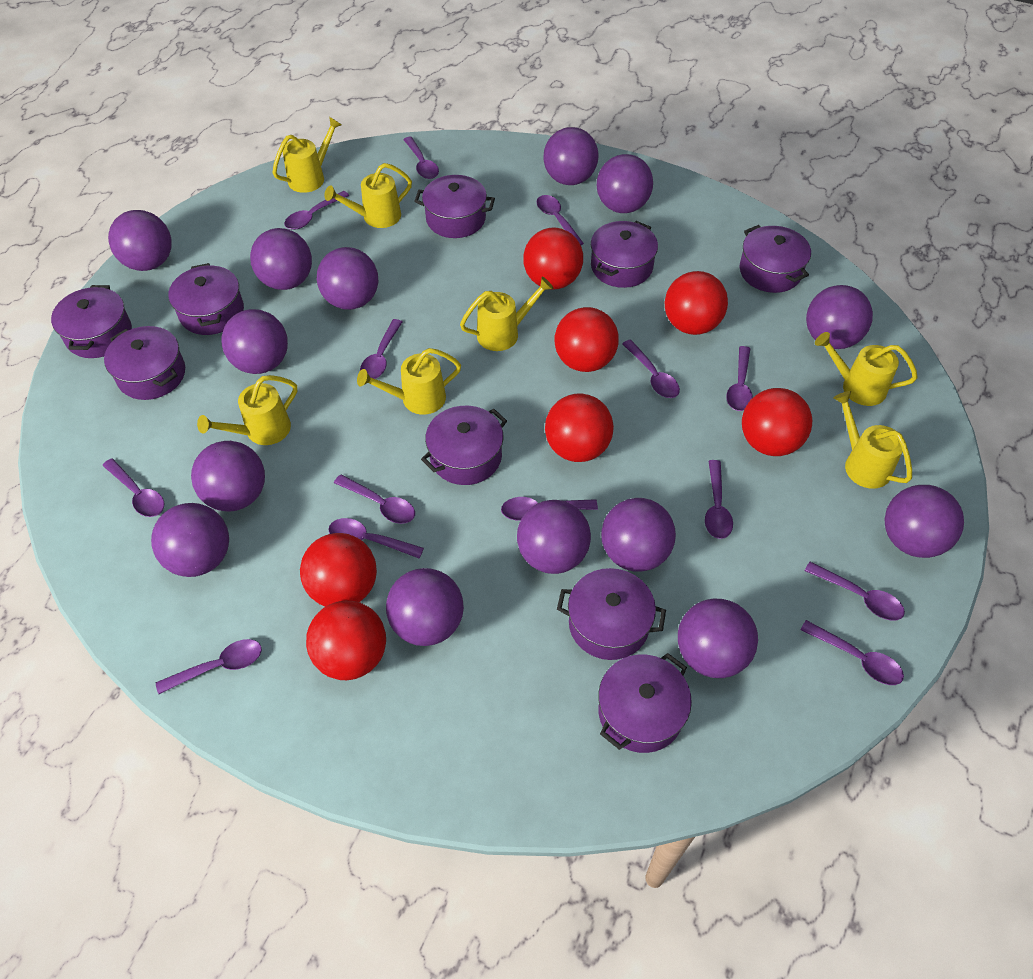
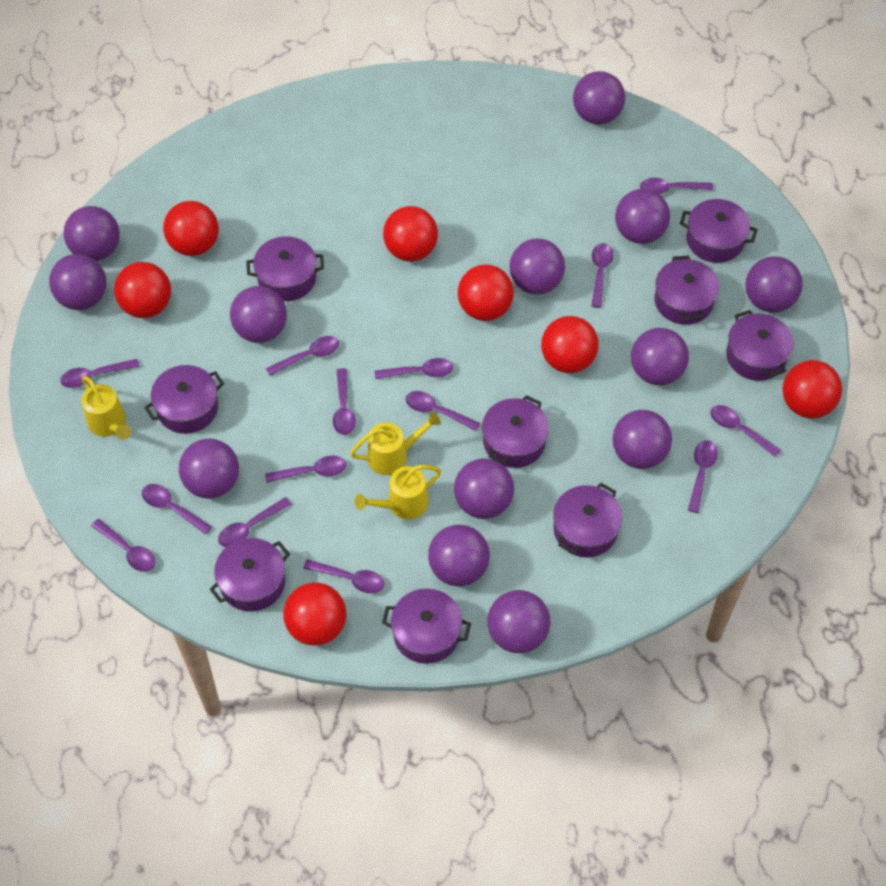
purple ball: [108,210,172,271] [151,503,229,577] [191,441,265,511] [221,309,288,374] [250,228,312,290] [317,247,378,310] [386,568,464,646] [517,500,591,574] [543,127,598,185] [597,154,653,213] [601,498,676,572] [678,599,758,678] [806,285,873,349] [884,485,964,558] = 14 -> [49,254,106,310] [64,206,120,261] [179,439,239,499] [230,286,287,343] [428,525,490,586] [454,458,514,519] [487,590,550,653] [509,239,565,294] [573,71,625,124] [613,410,672,469] [615,189,670,244] [631,328,689,385] [745,256,803,313] = 13
yellow watering can: [197,375,297,445] [273,117,342,193] [324,163,412,228] [357,348,461,415] [460,276,553,351] [815,332,917,406] [833,391,912,488] = 7 -> [81,376,131,440] [350,412,441,475] [355,465,441,519] = 3

